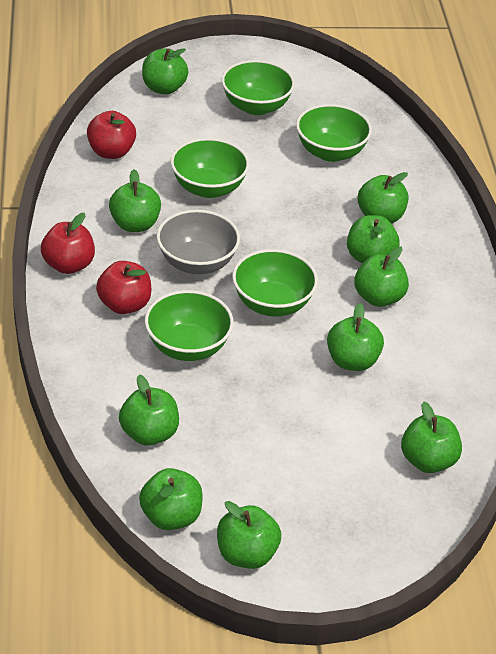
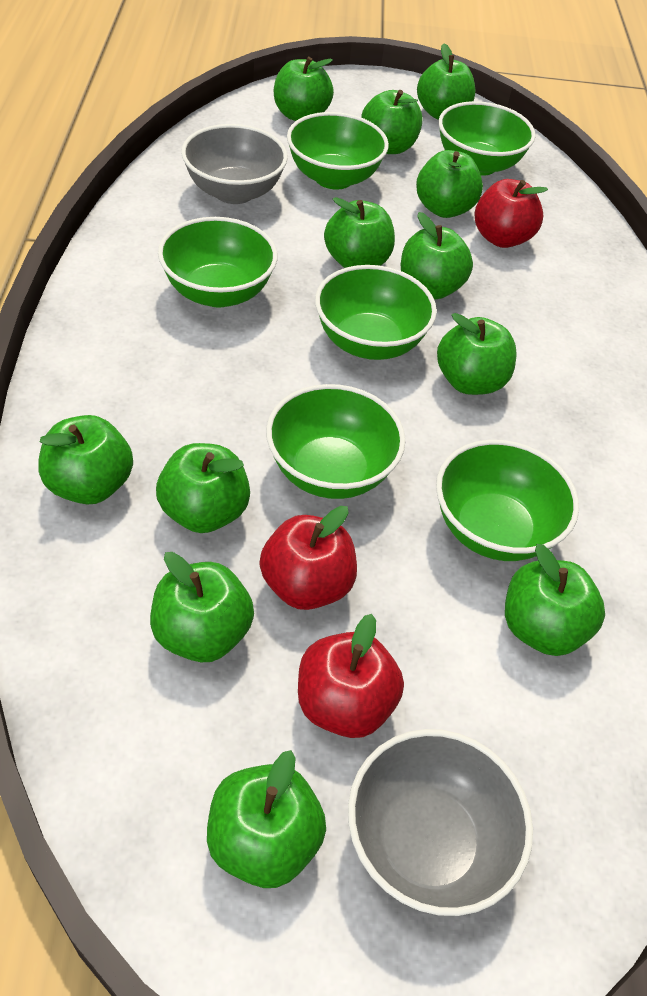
green apple: [109,169,161,232] [119,375,179,446] [139,468,203,530] [142,48,188,95] [217,501,281,569] [327,303,384,371] [347,215,399,263] [354,247,409,307] [358,172,408,223] [401,402,462,473] = 10 -> [39,415,133,505] [150,552,254,662] [156,443,250,533] [207,750,326,888] [274,57,334,121] [324,197,395,268] [361,90,422,154] [401,212,473,300] [416,150,483,218] [417,44,475,120] [437,313,517,395] [505,544,605,656] = 12
green bowl: [145,290,234,361] [171,138,249,198] [221,60,295,115] [232,249,318,317] [296,104,372,162] = 5 -> [158,217,277,308] [266,384,405,499] [287,112,389,189] [315,265,437,360] [436,440,579,561] [438,101,535,176] = 6
grey bowl: [156,210,240,274] = 1 -> [181,124,288,204] [348,729,533,916] = 2

